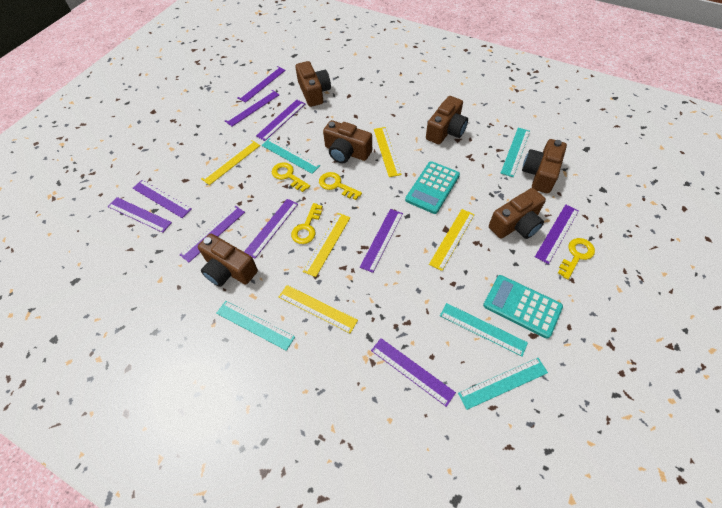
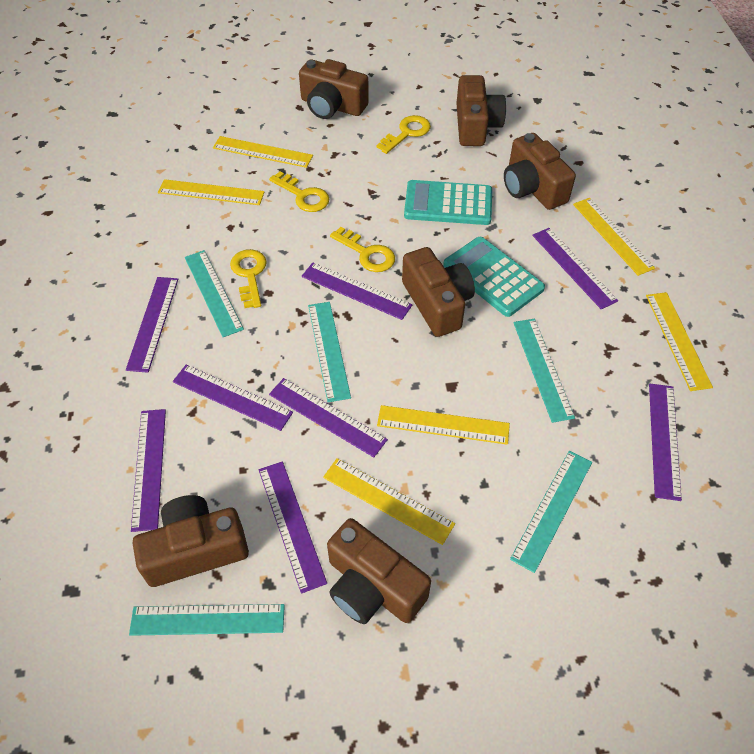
purple ruler: [108,197,172,233] [133,180,192,218] [180,206,245,262] [225,90,279,126] [238,66,286,103] [244,199,298,258] [256,100,305,141] [360,209,403,273] [371,338,456,407] [535,205,579,264] = 10 -> [126,277,178,373] [131,409,166,532] [173,365,293,431] [259,461,327,594] [269,378,388,458] [302,262,412,320] [532,228,618,309] [649,384,682,501] = 8
yellow ruler: [201,140,260,185] [279,285,358,333] [303,213,350,277] [374,127,402,177] [429,209,475,271] = 5 -> [158,179,265,205] [213,136,313,168] [323,458,455,545] [377,405,510,445] [573,198,655,276] [646,292,713,391] = 6

